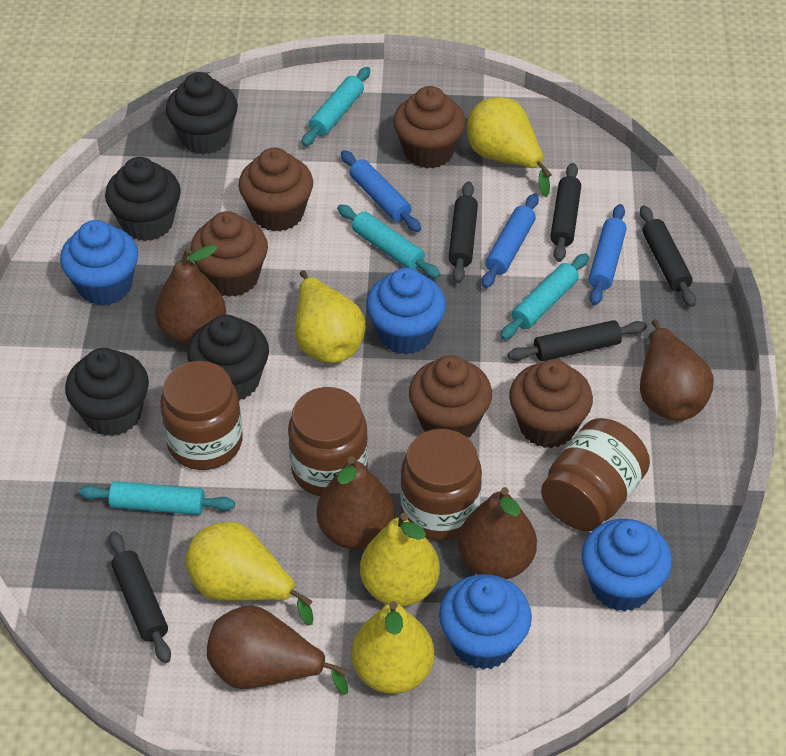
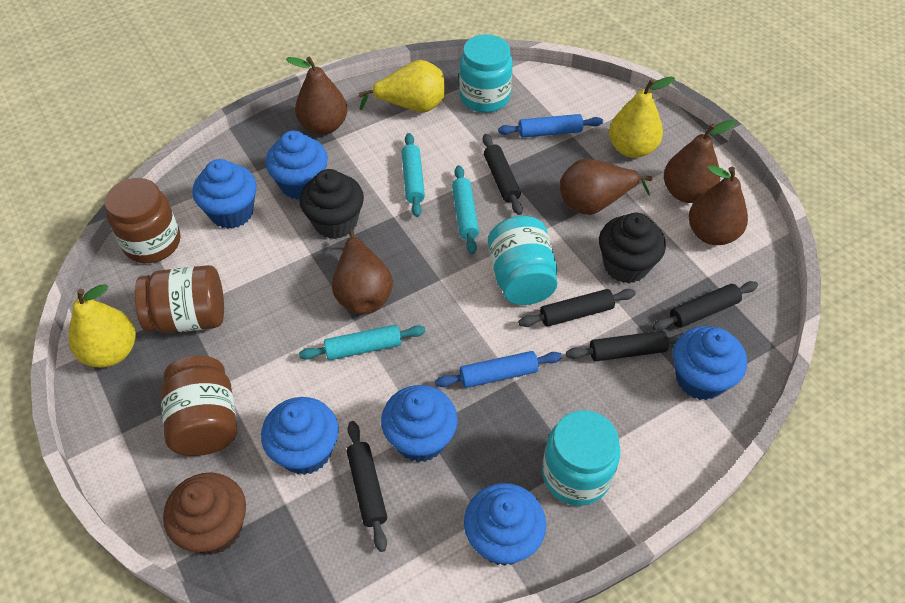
black cupcake: [65,348,149,436] [105,157,181,241] [166,72,238,155] [187,315,269,400] = 4 -> [300,169,364,239] [599,213,666,284] = 2
blue cupcake: [60,220,138,306] [366,268,446,355] [439,574,532,670] [581,519,672,612] = 4 -> [192,159,257,229] [261,397,339,475] [266,131,328,200] [381,385,458,462] [464,483,546,566] [673,326,747,400] = 6
blue rolling pin: [341,150,421,232] [482,193,539,288] [589,204,627,305] = 3 -> [435,351,562,388] [498,114,603,138] = 2
brown cupcake: [190,211,268,297] [238,148,313,232] [393,86,466,169] [409,355,492,437] [509,359,593,448] = 5 -> [163,472,246,555] = 1
brown jar: [160,361,243,470] [288,387,368,496] [400,429,482,541] [541,418,650,531] = 4 -> [105,178,180,263] [135,265,224,333] [160,356,237,456] = 3
turquoise jar: none = 0 -> [459,34,513,113] [488,216,558,305] [542,410,620,506] = 3
turquoise rolling pin: [79,481,235,515] [302,67,370,146] [337,204,441,278] [500,253,589,340] = 4 -> [299,325,426,360] [402,133,425,217] [452,165,479,254] = 3
yellow pear: [185,522,314,626] [295,270,365,363] [352,601,434,694] [360,513,440,606] [467,97,552,197] = 5 -> [69,284,136,367] [358,60,445,112] [609,76,675,158] = 3

